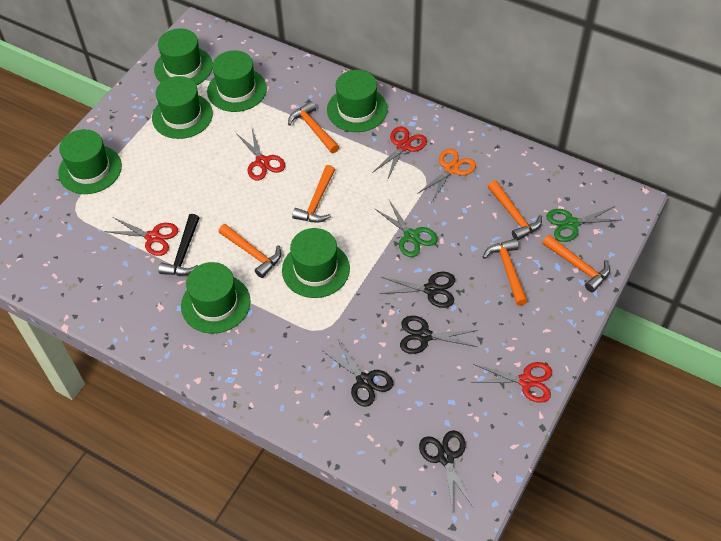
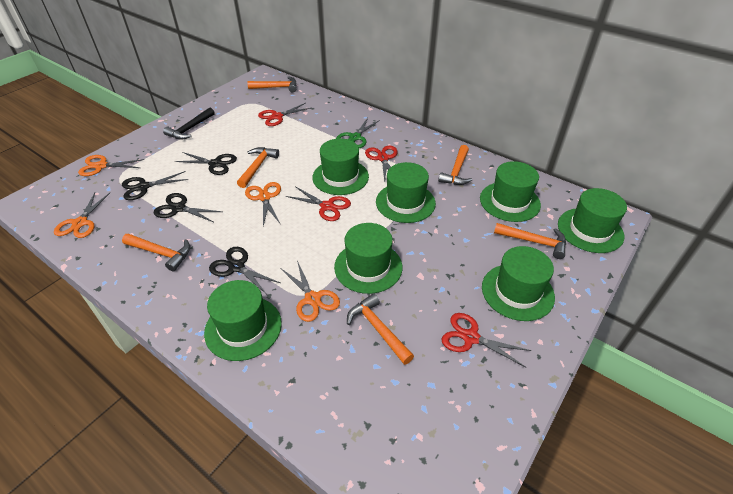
green scissors: [374,200,438,257] [546,206,619,242] = 2 -> [336,118,380,148] = 1
orange scissors: [417,149,476,202] = 1 -> [54,193,110,238] [78,155,145,176] [245,182,281,226] [280,260,340,322] = 4

